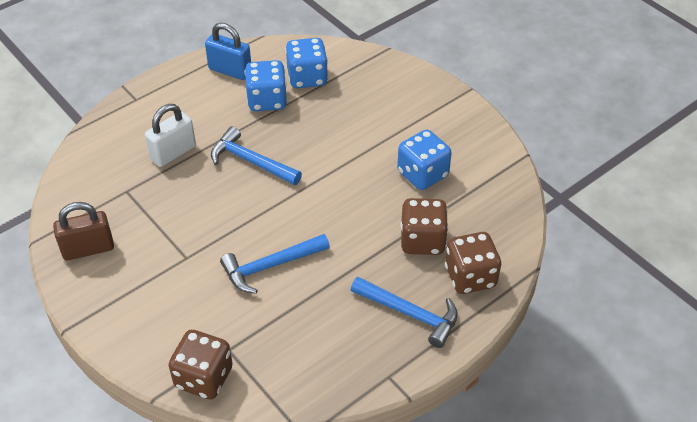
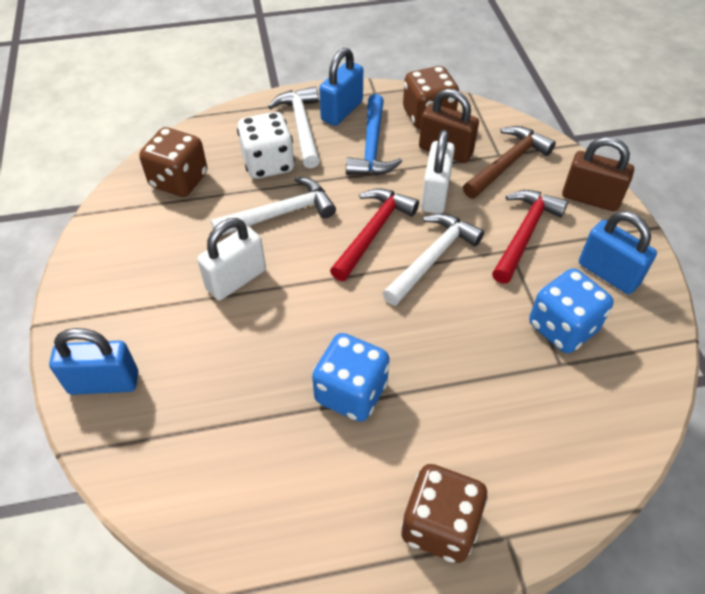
blue dice: [244,60,287,111] [285,38,328,88] [397,130,452,190] = 3 -> [312,333,390,422] [529,268,614,353] = 2
blue hammer: [211,126,302,185] [220,234,330,294] [351,277,458,348] = 3 -> [346,94,402,175] = 1
blue padlock: [205,23,251,80] = 1 -> [49,328,138,395] [319,48,363,126] [579,211,657,294] = 3
brown hammer: none = 0 -> [463,126,556,199] = 1
brown padlock: [53,202,114,261] = 1 -> [419,89,479,163] [562,137,634,212] = 2
red hammer: none = 0 -> [330,188,419,281] [492,190,568,284] = 2
white dice: none = 0 -> [237,112,295,179] = 1
white hammer: none = 0 -> [211,177,336,236] [268,86,320,168] [382,213,484,306] = 3
white padlock: [145,104,196,167] = 1 -> [197,218,266,301] [421,130,455,214] = 2

